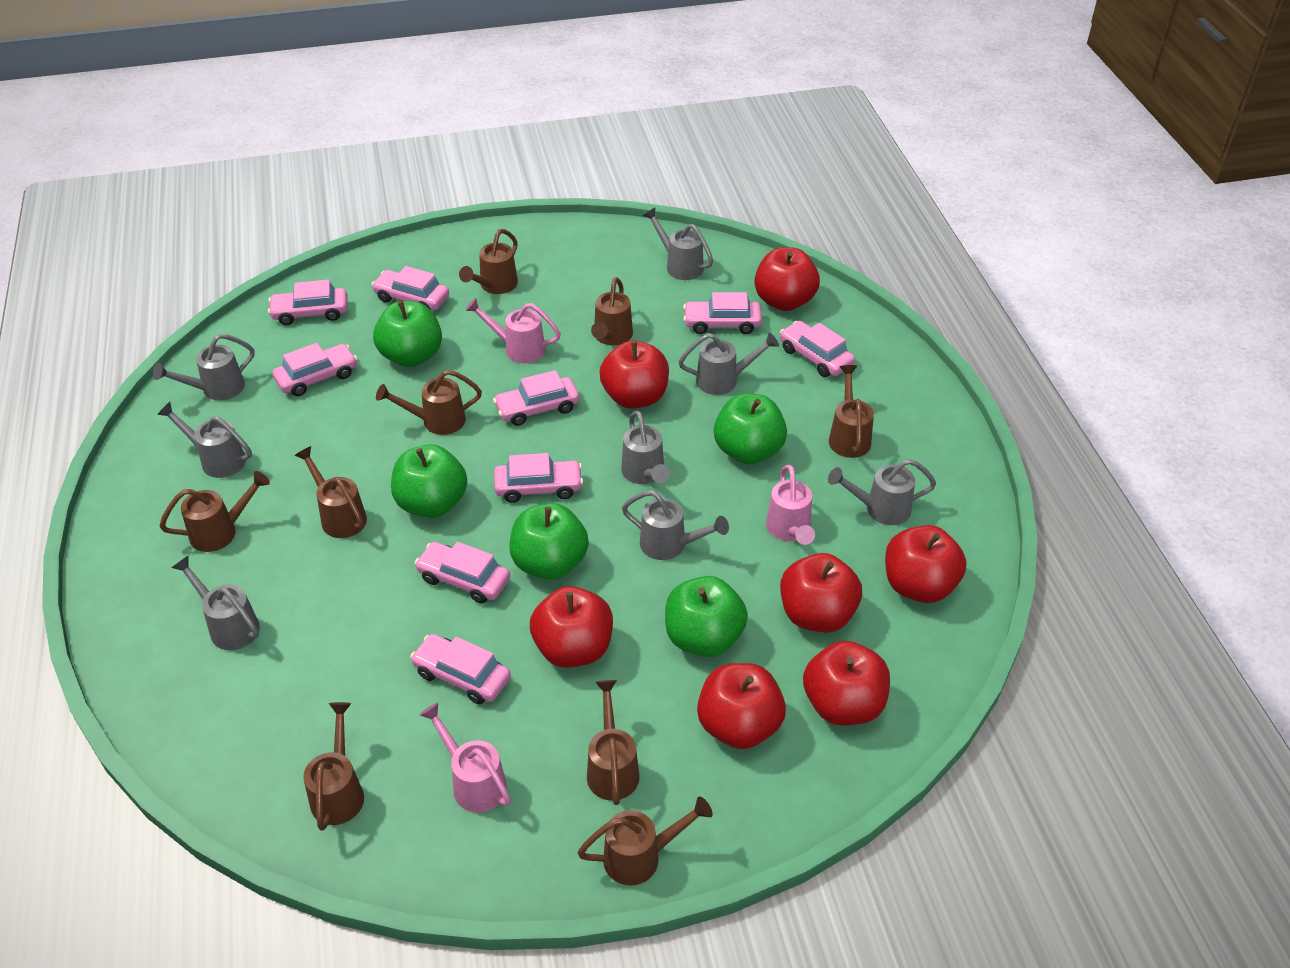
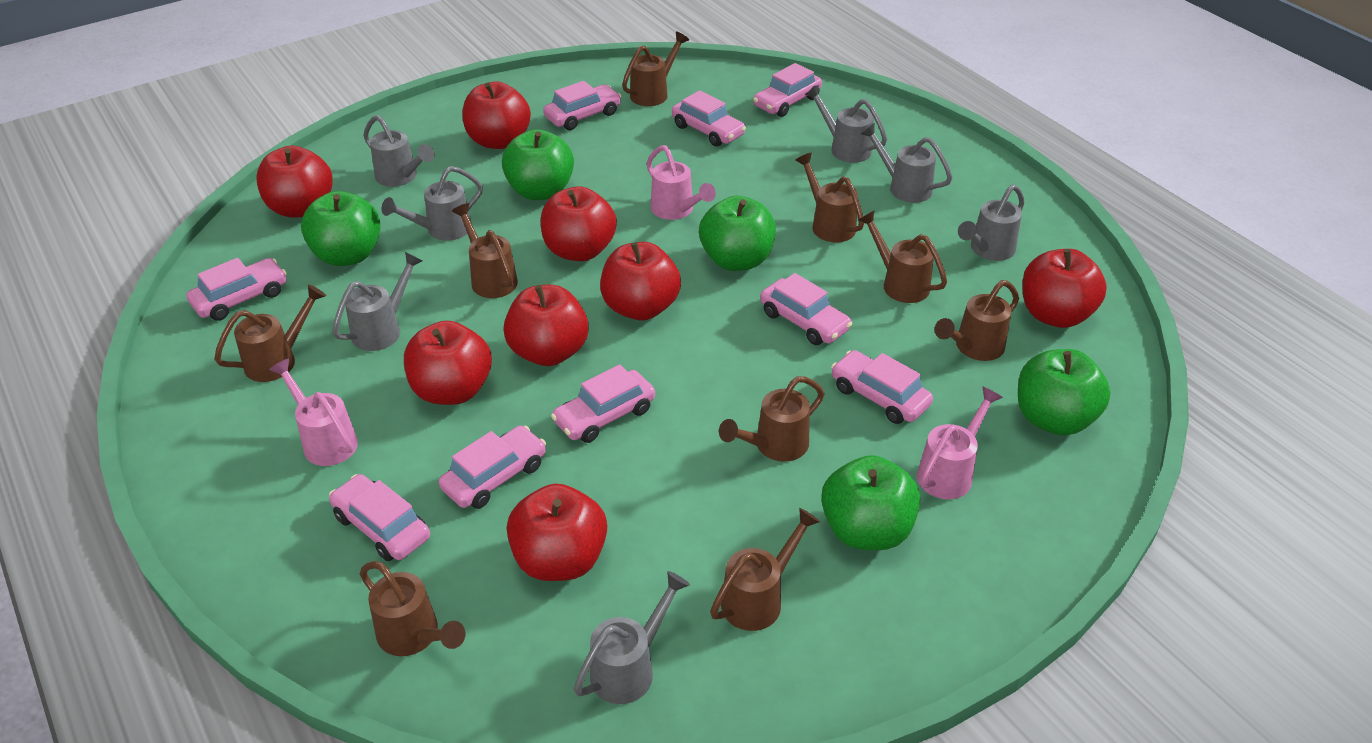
grey watering can: [153,334,255,401] [157,402,252,478] [172,555,260,650] [621,410,670,484] [622,490,729,560] [643,208,713,280] [678,332,779,395] [828,459,936,525] = 8 -> [332,252,423,351] [363,115,435,187] [382,166,483,241] [574,571,690,704] [805,85,887,163] [861,123,952,203] [958,184,1025,261] = 7
red apple: [530,586,613,668] [599,341,669,409] [697,663,786,749] [755,247,820,311] [780,553,862,633] [803,641,890,725] [885,525,966,603] = 7 -> [257,146,333,218] [404,321,492,405] [463,82,531,149] [503,285,589,366] [507,484,607,581] [541,186,617,261] [600,242,681,320] [1022,249,1107,328] = 8

